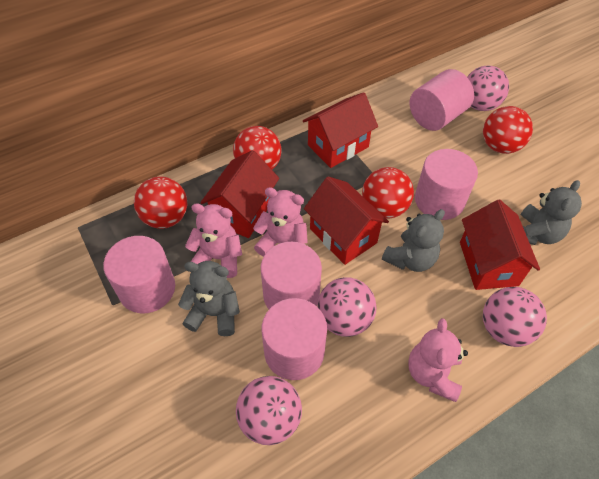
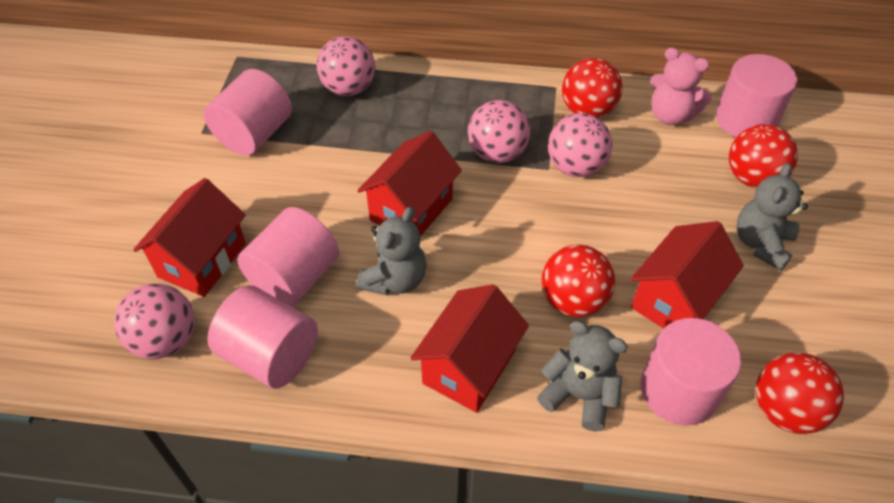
pink teddy bear: [185,203,242,278] [253,187,308,256] [408,318,468,402] = 3 -> [650,47,712,125] = 1

